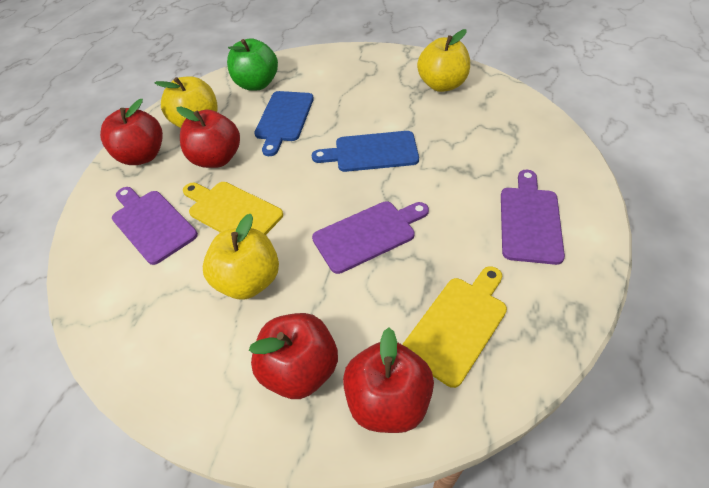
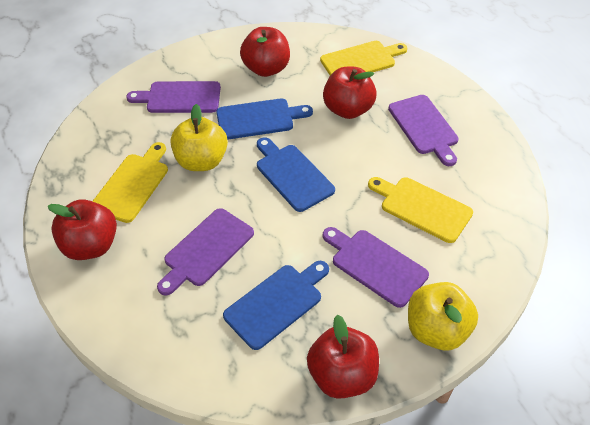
blue cutting board: [254,91,314,156] [312,131,419,172] = 2 -> [216,98,313,140] [223,261,329,350] [257,137,335,212] = 3
green apple: [227,38,278,91] = 1 -> none = 0
purple cutting board: [112,187,198,265] [312,201,429,274] [501,170,565,265] = 3 -> [126,81,221,113] [157,208,254,296] [323,227,429,308] [388,95,459,166] = 4
yellow apple: [155,76,218,128] [203,214,279,299] [417,29,470,92] = 3 -> [170,104,228,171] [408,282,478,350] = 2
yellow cutting board: [183,182,283,235] [402,266,507,388] = 2 -> [92,142,168,223] [320,41,408,75] [368,177,473,243] = 3

